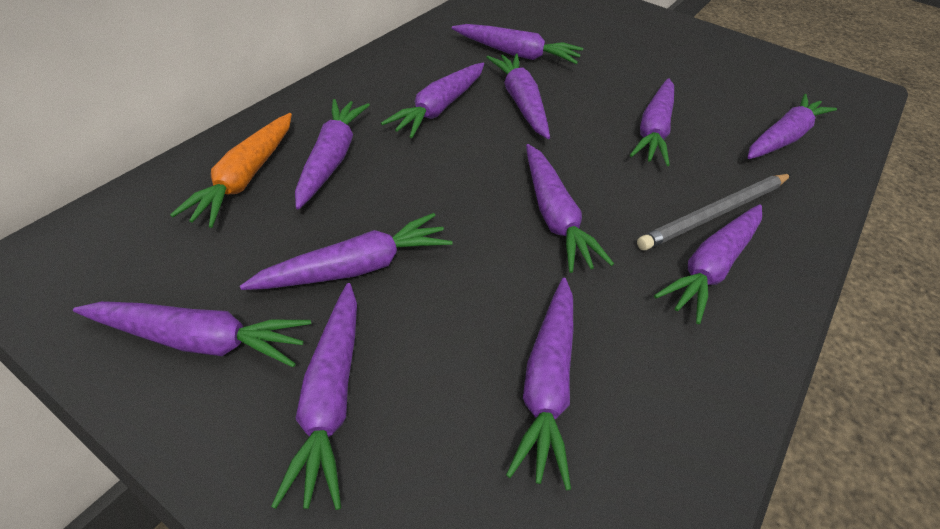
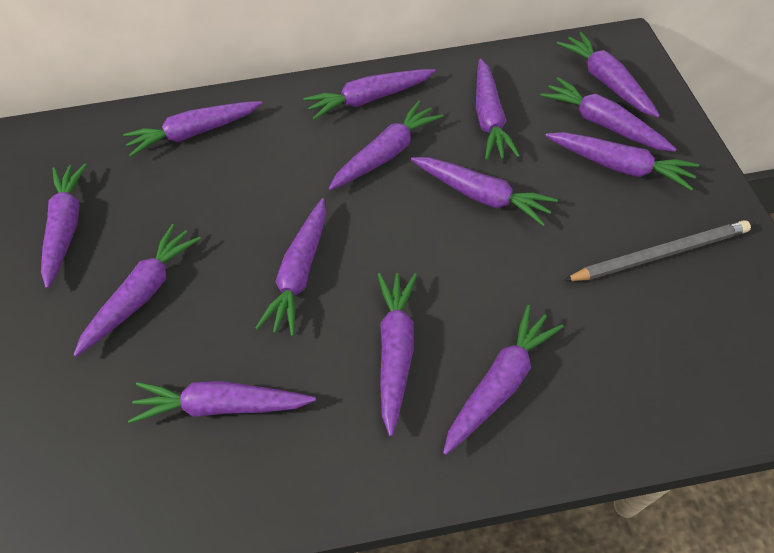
orange carrot: [170,113,292,228] = 1 -> none = 0
purple carrot: [73,301,311,367] [240,213,453,290] [271,283,357,510] [295,99,370,209] [381,63,484,138] [452,24,583,64] [486,54,550,139] [506,278,573,490] [526,144,614,273] [630,78,674,166] [654,205,762,324] [747,94,837,159] = 12 -> [41,163,87,289] [73,224,201,357] [123,101,262,157] [128,381,316,424] [255,198,326,336] [303,69,436,120] [328,101,443,190] [377,273,417,437] [411,157,558,226] [443,305,564,455] [476,59,520,160] [540,77,677,152] [545,132,699,191] [557,32,660,118] = 14

